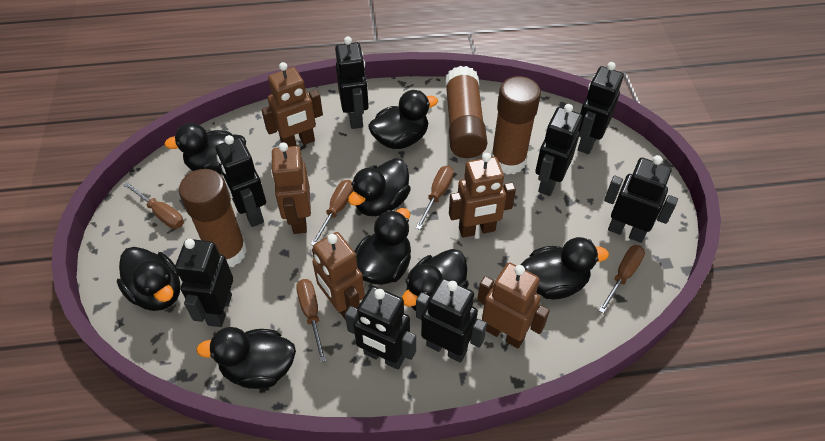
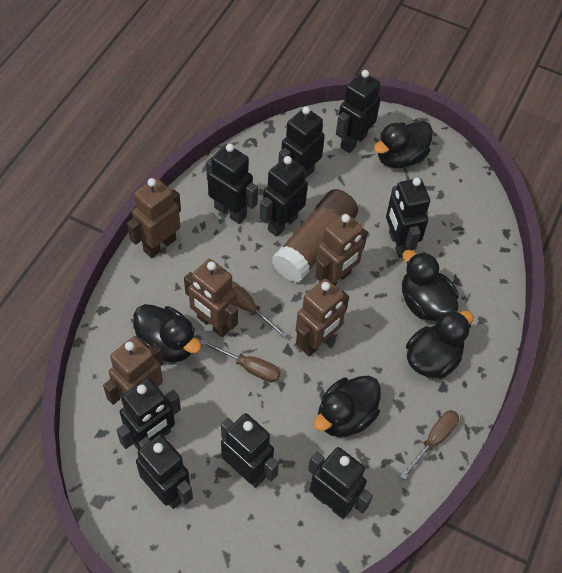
black duck: [117,247,180,311] [164,123,246,175] [196,327,296,389] [348,158,411,216] [354,208,411,285] [368,90,438,149] [402,249,469,311] [521,237,609,299] = 8 -> [133,304,201,362] [313,376,381,437] [374,121,433,168] [402,250,459,321] [406,310,473,379] = 5
black robot: [175,239,233,327] [216,135,266,227] [335,36,369,129] [345,286,416,370] [416,278,487,363] [535,104,582,196] [578,62,624,154] [604,155,678,243] = 8 -> [117,378,181,451] [136,434,193,509] [206,144,258,224] [221,413,279,488] [260,156,308,237] [278,106,325,177] [308,447,373,520] [336,70,381,153] [386,178,430,258] = 9
brown glue stick: [179,169,247,267] [445,66,487,158] [491,76,541,175] = 3 -> [272,189,358,283] = 1
brown screwdriver: [124,182,184,229] [296,279,326,362] [310,180,354,245] [416,166,454,230] [598,245,645,314] = 5 -> [201,340,281,382] [232,281,287,338] [400,410,459,480] = 3

